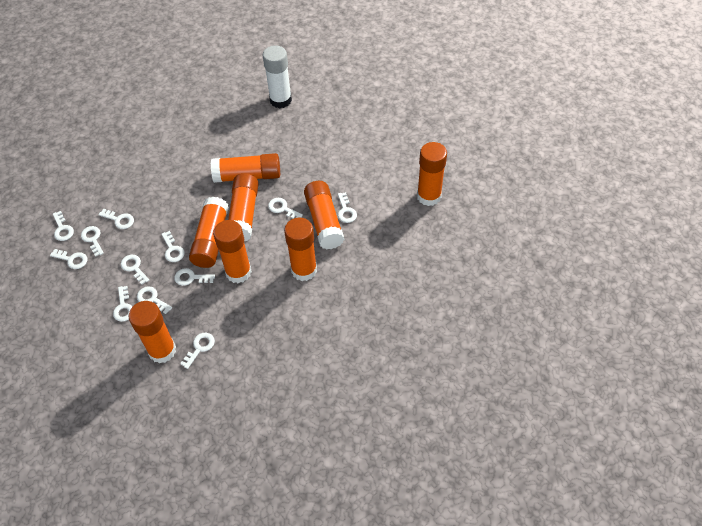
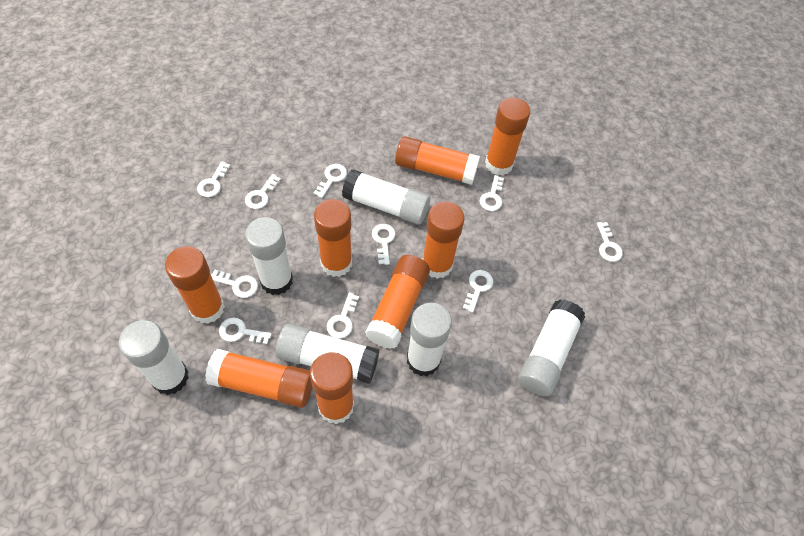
white glue stick: [263,45,292,108] = 1 -> [119,320,189,395] [245,217,293,295] [276,324,379,384] [342,169,430,225] [407,303,452,376] [518,299,585,396] = 6
white key: [50,249,88,269] [53,211,74,241] [81,226,104,257] [98,209,134,229] [113,286,132,322] [121,255,149,285] [137,286,172,314] [161,231,185,262] [174,268,215,286] [180,333,215,369] [268,198,303,219] [338,192,357,223] = 12 -> [197,161,230,197] [211,270,258,298] [219,317,272,344] [245,174,281,209] [314,164,347,198] [327,293,359,338] [372,224,396,265] [463,270,493,313] [480,175,504,211] [597,222,623,262] = 10

